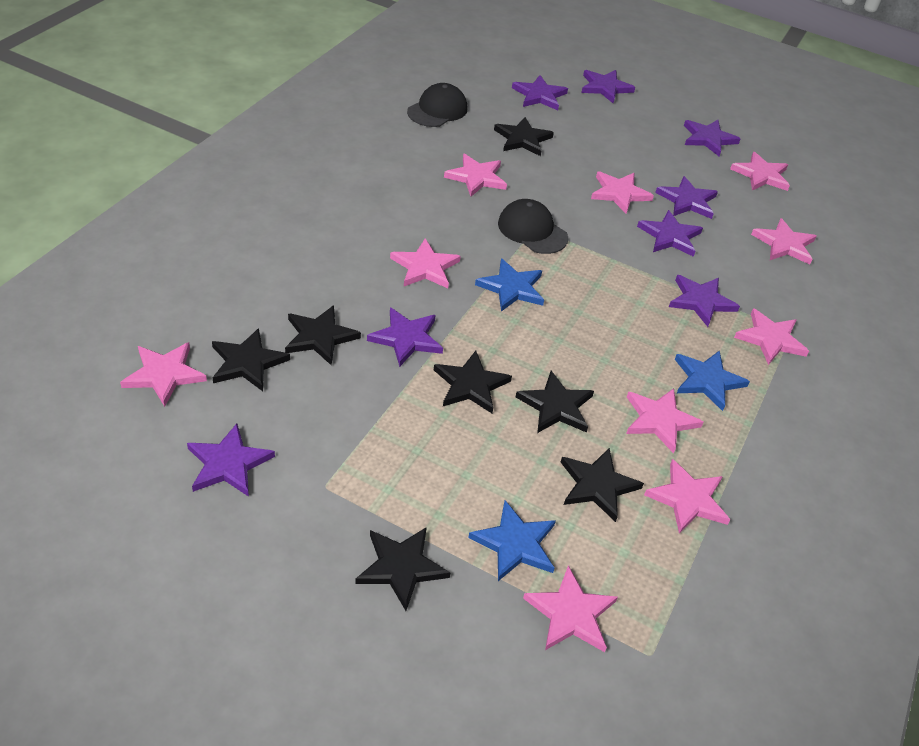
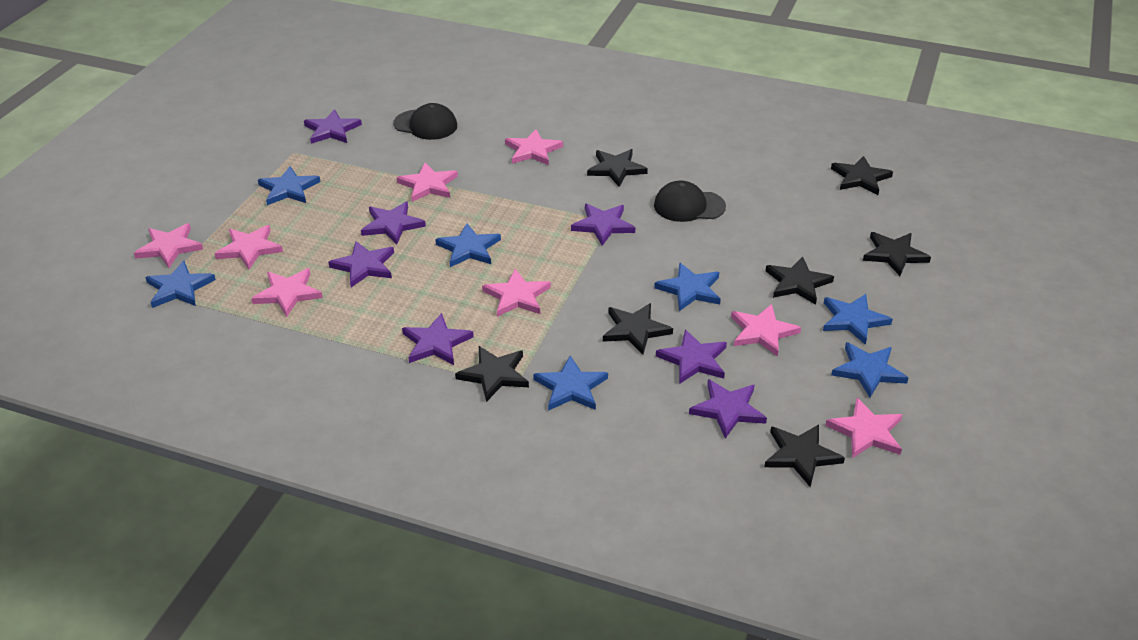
blue star: [468,500,556,581] [475,258,544,312] [675,350,750,411] = 3 -> [145,261,216,308] [258,166,320,205] [435,223,501,267] [533,356,608,411] [654,262,721,311] [823,294,893,345] [831,342,908,398] = 7
pink star: [120,342,207,407] [390,238,461,288] [444,154,507,196] [523,565,618,652] [591,172,654,214] [626,388,704,453] [644,459,730,534] [730,152,790,191] [734,308,809,365] [751,218,817,265] = 10 -> [134,223,203,268] [214,225,283,269] [251,268,323,317] [397,163,458,202] [482,269,551,317] [505,129,563,165] [731,304,801,357] [825,398,902,458] = 8
purple star: [187,423,275,497] [367,307,443,367] [512,75,568,110] [581,70,635,103] [637,210,703,257] [655,176,718,219] [669,275,740,327] [684,120,740,156] = 8 -> [304,109,362,144] [328,241,394,287] [361,202,426,244] [402,313,474,365] [571,204,635,246] [656,329,727,384] [689,379,767,439] = 7

